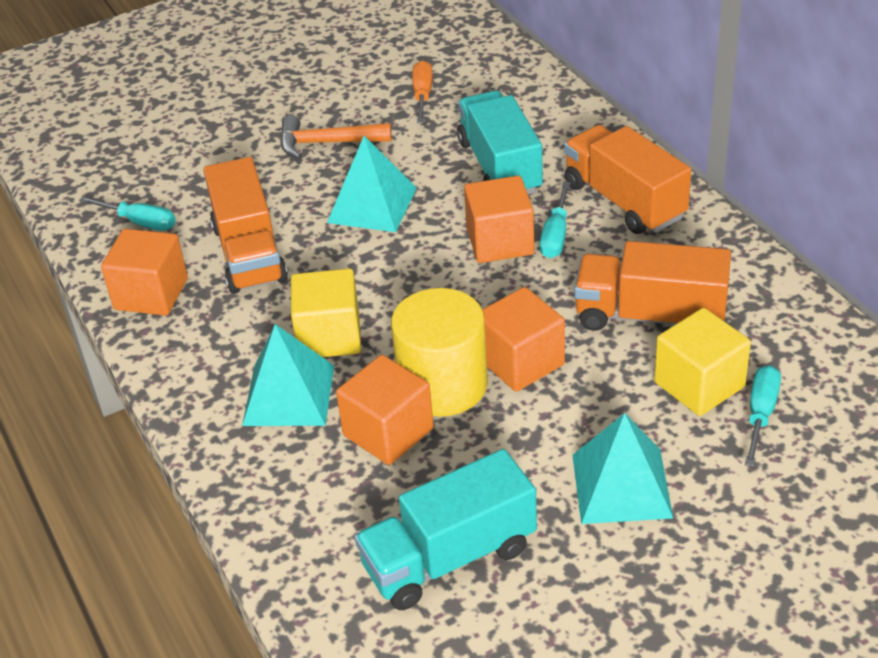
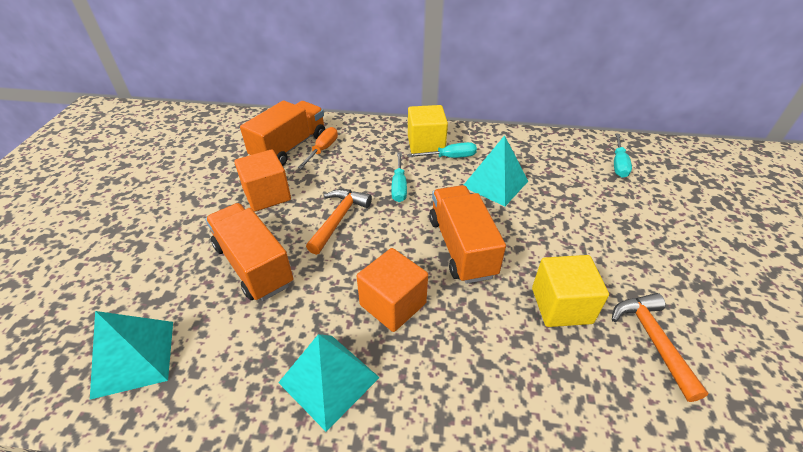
orange cube: [101,229,188,316] [336,355,434,465] [464,176,534,263] [482,287,565,392] = 4 -> [234,149,291,212] [357,248,428,332] = 2
orange hammer: [280,115,392,159] = 1 -> [306,189,372,255] [612,293,708,402] = 2
turquoise truck: [355,449,537,610] [457,91,543,195] = 2 -> none = 0
yellow cylinder: [391,288,488,417] = 1 -> none = 0

